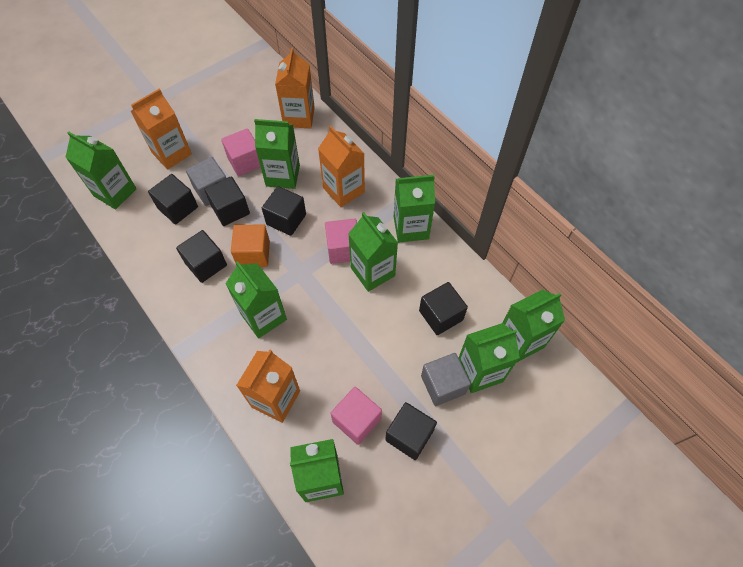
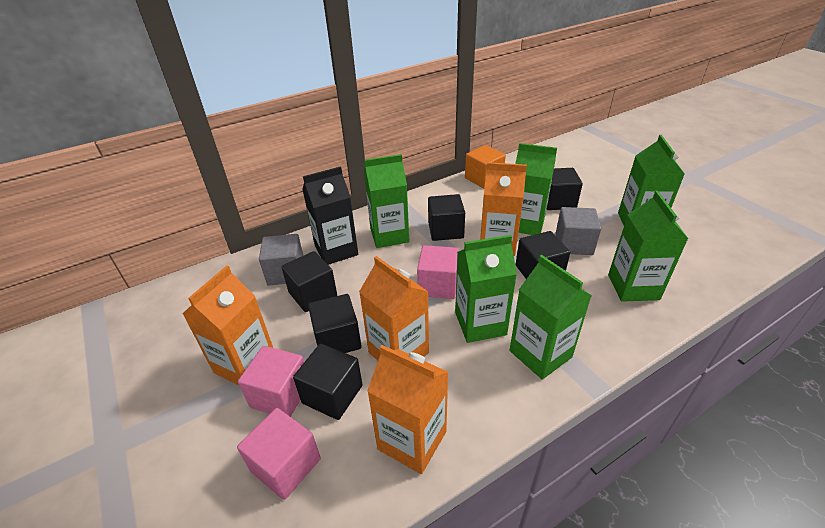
black carton: none = 0 -> [302,166,358,265] = 1
green carton: [65,131,137,210] [225,261,287,338] [254,119,300,189] [290,439,344,502] [348,212,398,292] [394,175,435,242] [458,323,520,393] [503,289,565,363] = 8 -> [364,154,409,248] [455,235,517,343] [510,255,592,379] [515,143,557,235] [608,191,688,302] [618,135,685,225] = 6

